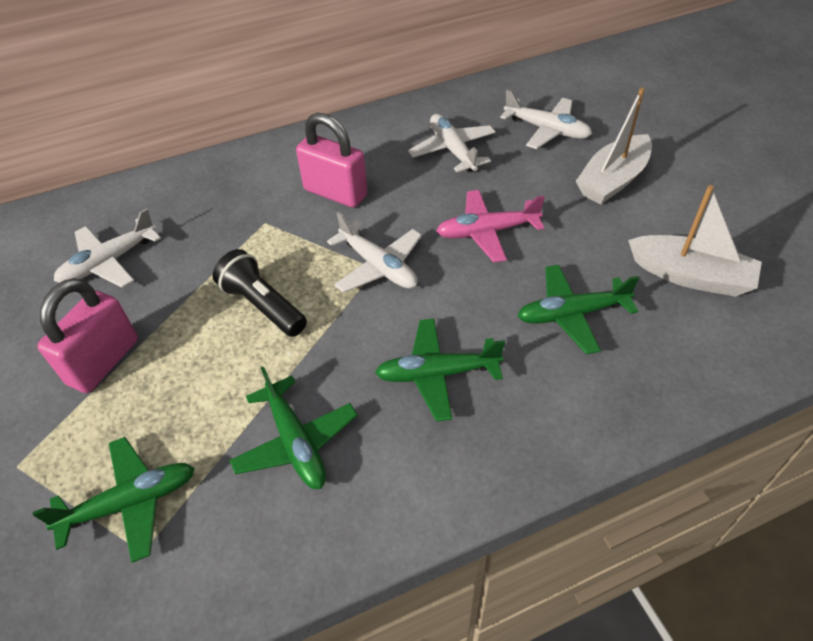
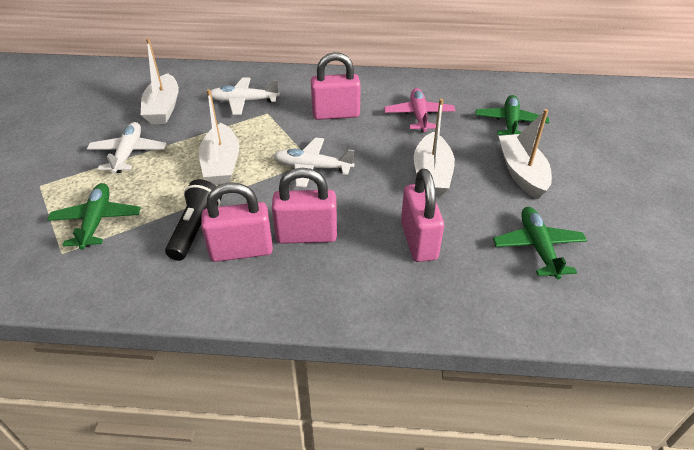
green plane: [33,437,195,563] [229,367,357,489] [375,318,505,422] [517,264,639,354] = 4 -> [47,183,141,250] [475,95,549,135] [493,207,587,280] = 3
pink padlock: [37,278,138,393] [296,113,368,208] = 2 -> [201,182,273,262] [272,168,337,244] [311,52,361,120] [401,169,444,262] = 4
white boat: [576,88,652,204] [628,185,762,297] = 2 -> [141,38,179,124] [199,89,239,185] [414,99,455,196] [499,109,552,199] = 4
white plane: [54,208,161,288] [327,212,422,293] [408,114,496,172] [500,90,592,149] = 4 -> [87,122,166,174] [211,78,280,115] [273,137,354,188] = 3

